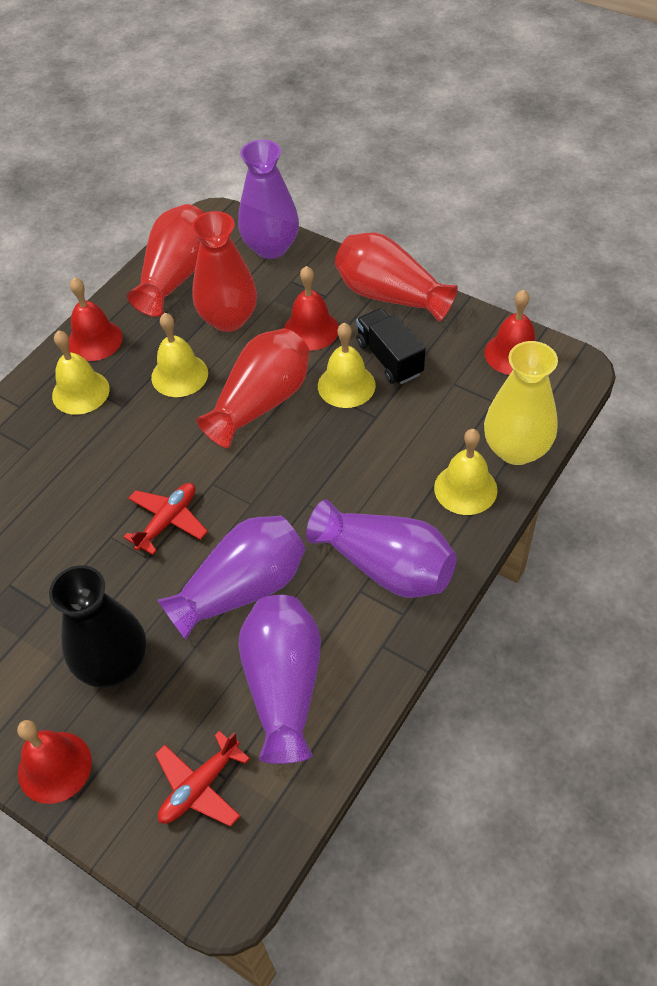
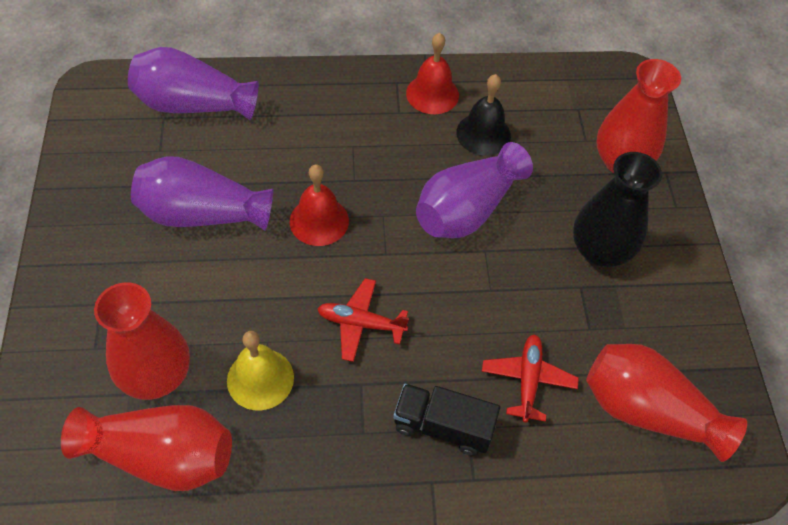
black bell: none = 0 -> [456,74,511,156] = 1
purple vase: [157,516,305,640] [238,140,299,259] [238,595,321,764] [306,499,457,598] = 4 -> [128,47,259,120] [131,156,273,231] [416,142,533,238] = 3
red bell: [17,720,92,804] [69,277,123,361] [284,266,339,351] [485,289,535,375] = 4 -> [290,164,349,246] [406,33,459,114] = 2
yellow bell: [52,330,110,415] [151,313,208,397] [318,323,376,408] [434,429,497,515] = 4 -> [227,331,294,410] = 1
yellow vase: [484,341,558,465] = 1 -> none = 0

